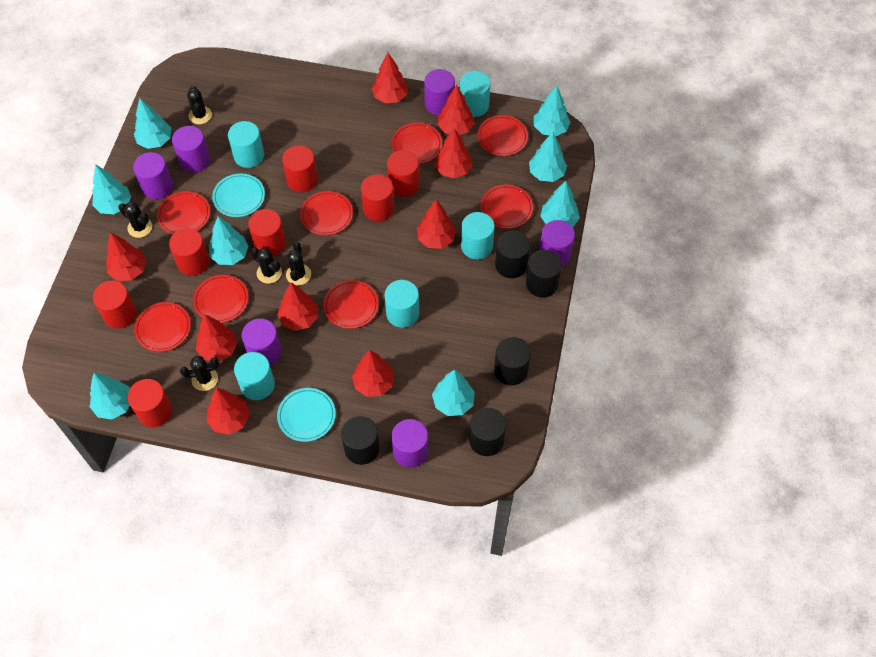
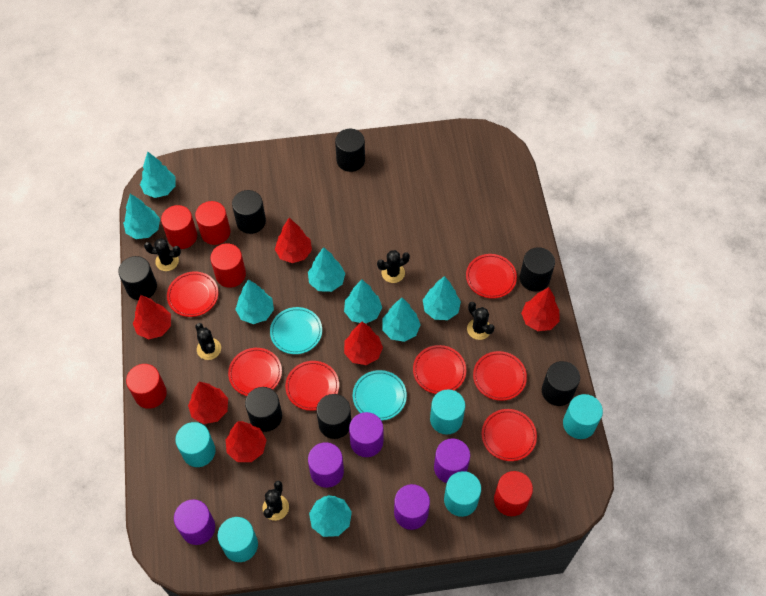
black cylinder: [341,416,380,465] [469,408,506,456] [494,337,531,385] [495,231,530,278] [526,250,562,298] = 5 -> [118,256,157,300] [232,190,266,234] [245,387,282,432] [316,394,351,439] [335,129,365,172] [520,247,555,292] [542,361,580,406] = 7
purple cylinder: [133,152,173,199] [172,126,210,173] [242,319,281,365] [392,419,428,468] [424,69,455,115] [539,220,575,266] = 6 -> [174,499,215,545] [308,442,344,488] [349,412,383,457] [394,484,430,530] [434,438,470,483] = 5
red cylinder: [93,281,137,329] [128,379,172,427] [169,228,209,276] [248,209,286,256] [282,145,318,192] [361,174,394,222] [387,150,420,197] = 7 -> [126,364,167,409] [161,205,197,249] [195,201,230,245] [210,243,246,288] [494,471,533,516] = 5
red plate: [134,302,191,352] [157,191,210,235] [193,275,249,323] [300,191,353,236] [323,280,379,329] [391,123,442,164] [477,115,528,156] [480,185,533,229] = 8 -> [167,272,218,317] [228,348,282,396] [285,361,339,411] [413,345,466,394] [466,254,517,299] [473,351,527,401] [482,409,537,461] = 7
red tree: [106,232,146,281] [196,314,238,361] [206,388,250,435] [277,282,318,331] [352,350,394,397] [372,53,408,103] [417,200,456,249] [435,128,473,178] [437,85,475,135] = 9 -> [133,295,171,339] [188,382,228,424] [225,421,266,462] [275,218,312,263] [344,322,383,365] [521,287,560,331] = 6

